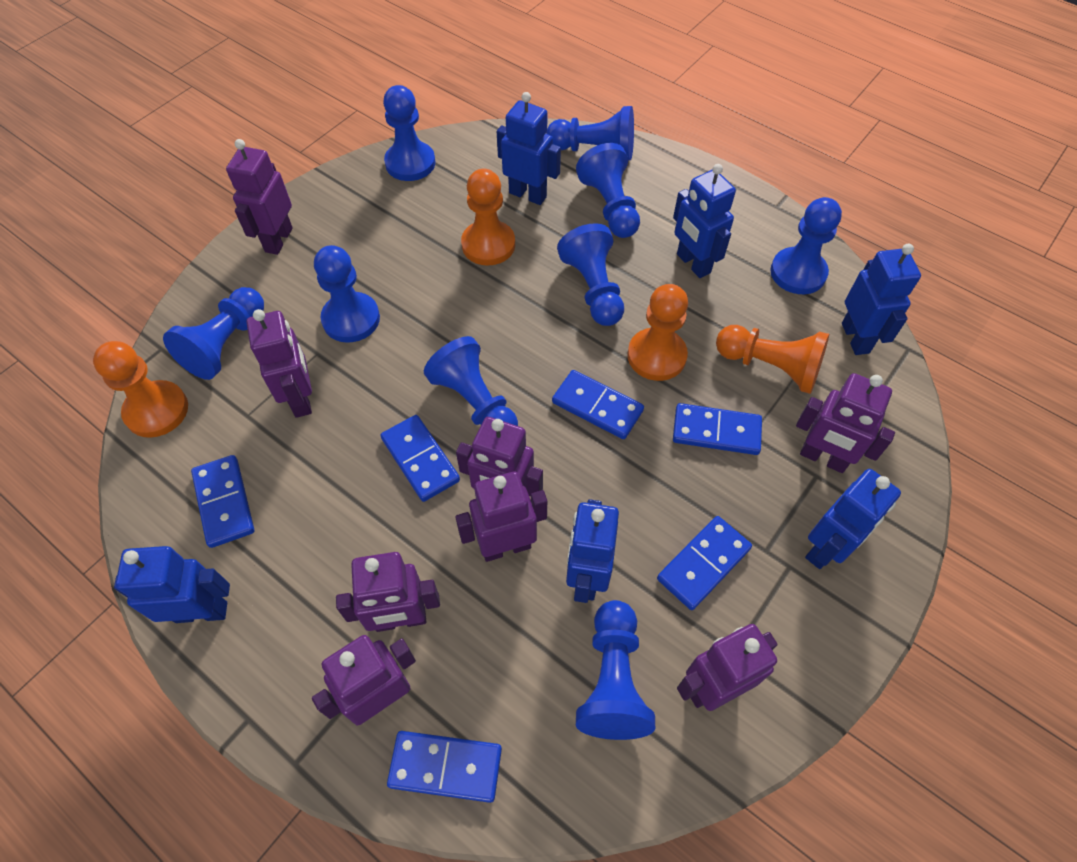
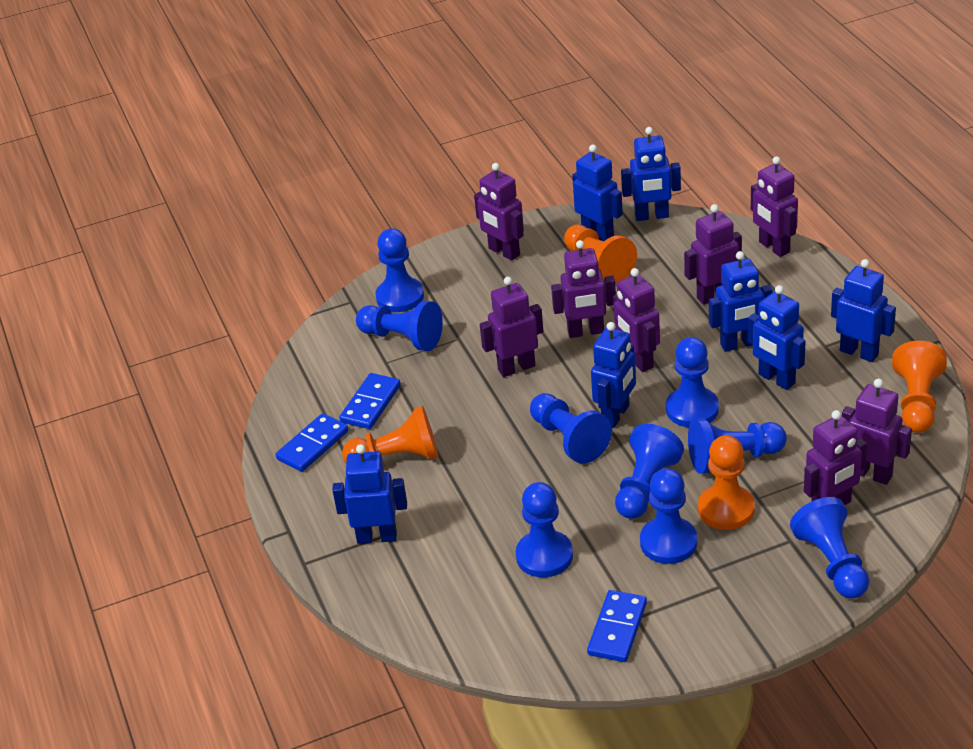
blue domino: [191,455,254,548] [380,415,460,502] [387,731,502,803] [552,370,644,439] [657,516,752,610] [673,403,762,455] = 6 -> [276,413,349,472] [339,373,401,429] [587,590,647,662] = 3
blue robot: [114,546,230,623] [497,92,561,205] [566,499,619,603] [673,164,736,278] [805,469,901,569] [842,244,921,355] = 6 -> [332,444,407,544] [572,144,623,241] [591,322,636,428] [621,127,681,221] [709,251,773,352] [748,285,806,390] [831,259,896,362] = 7

